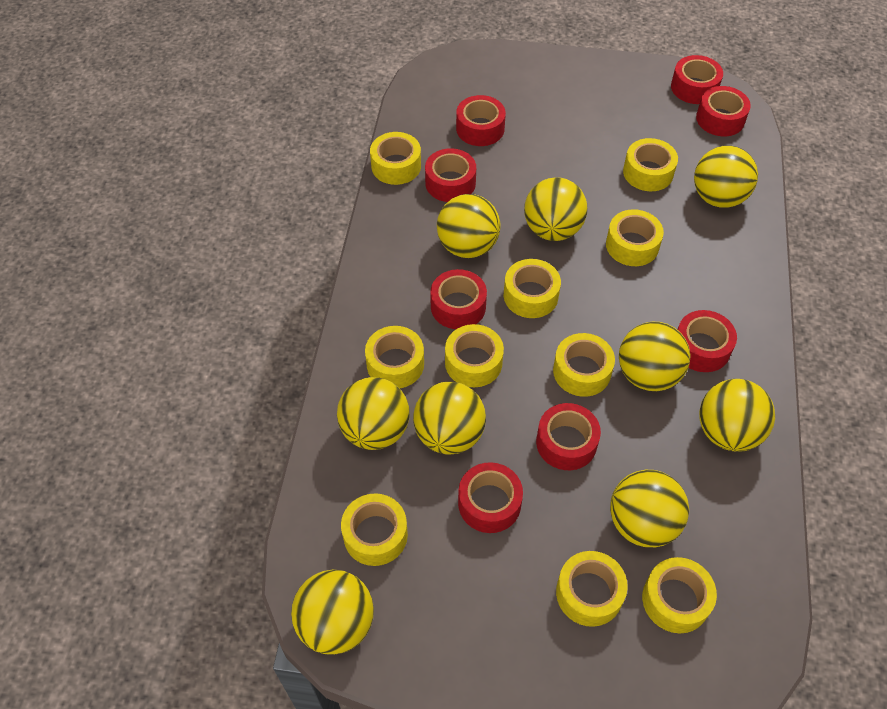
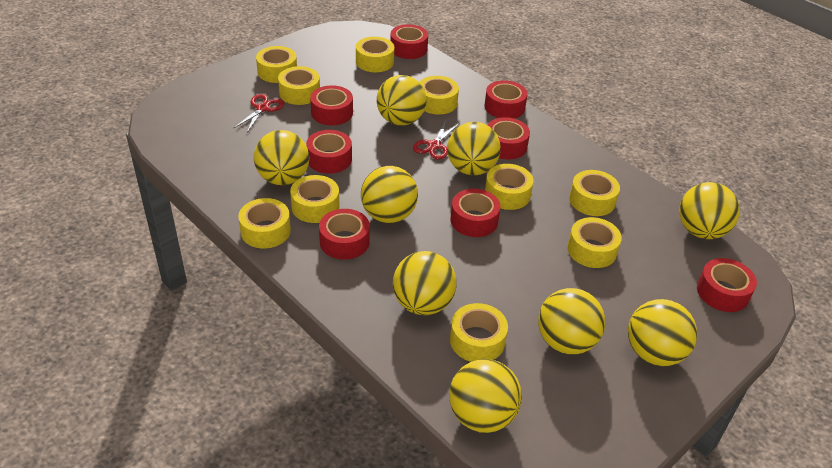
red scissors: none = 0 -> [233,94,284,133] [413,121,460,160] = 2

